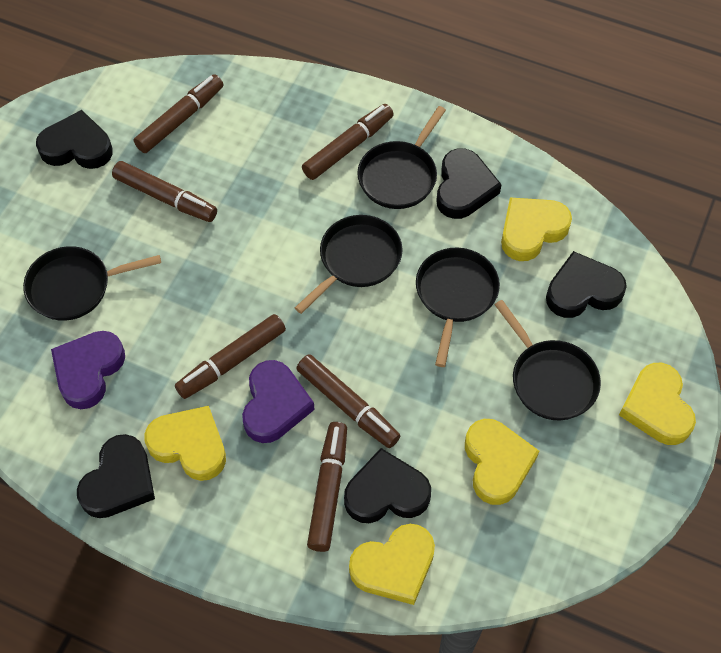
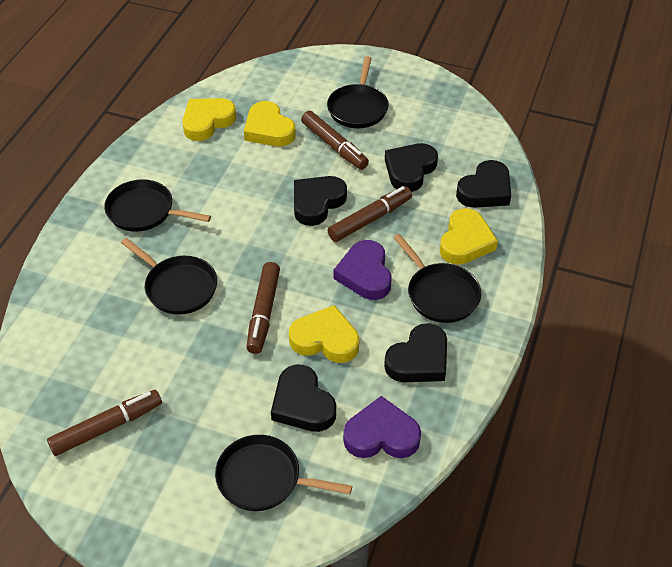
brown marker: [112,161,217,222] [134,74,223,153] [175,314,286,399] [296,354,400,448] [302,104,394,180] [307,422,347,552] = 6 -> [47,390,162,456] [246,262,280,354] [301,111,369,170] [327,186,412,242] = 4
yellow heart: [144,406,226,481] [349,524,435,605] [465,419,539,505] [501,198,572,261] [619,363,696,445] = 5 -> [182,98,236,141] [244,101,296,147] [289,305,359,363] [440,208,498,265] = 4

